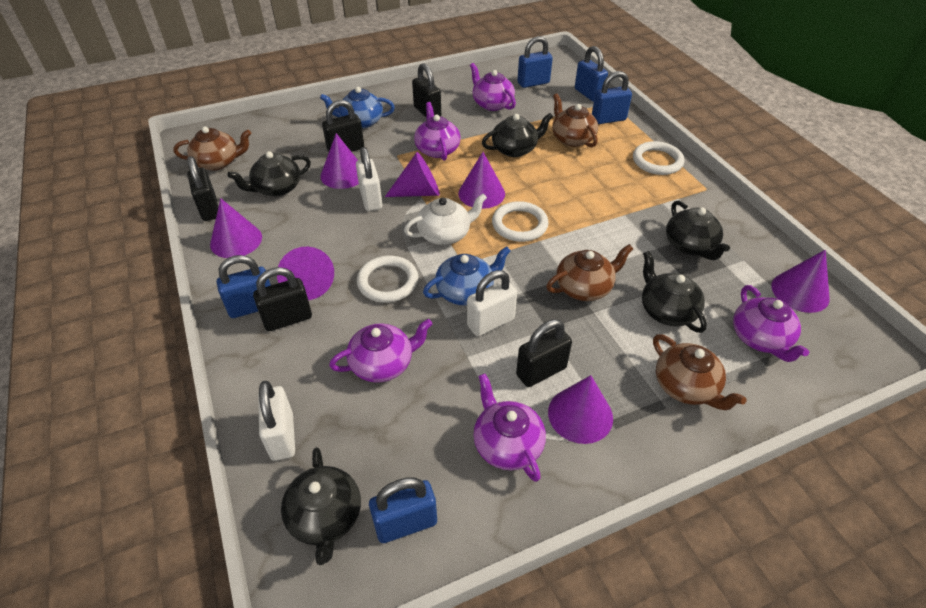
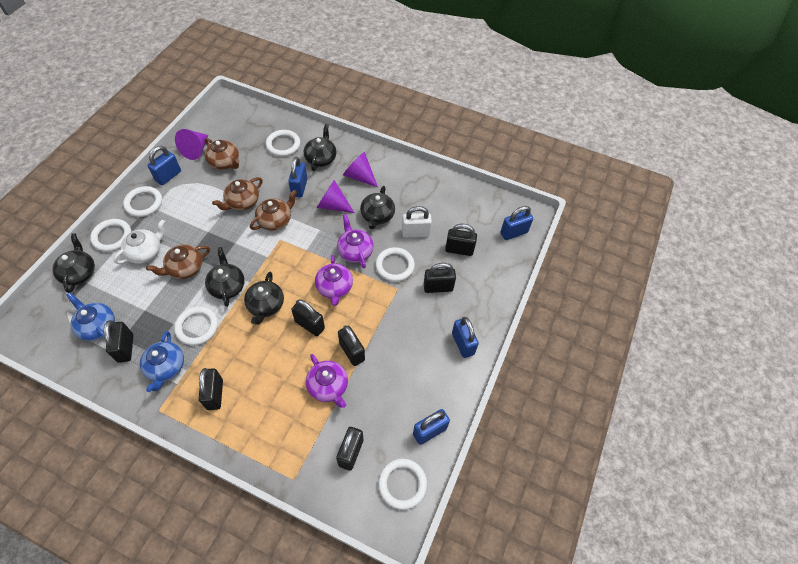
black padlock: [187,156,218,221] [253,267,312,331] [322,100,364,152] [412,63,441,117] [516,319,572,387] = 5 -> [104,320,134,363] [199,368,223,410] [291,299,325,336] [336,427,364,471] [338,326,365,366] [424,263,456,293] [445,224,477,256] = 7
purple cone: [210,198,262,258] [277,247,334,300] [320,133,359,189] [385,152,440,197] [458,152,505,209] [548,375,613,444] [771,250,830,313] = 7 -> [175,129,208,160] [316,180,354,213] [343,152,378,187] = 3
purple teapot: [329,319,432,383] [414,102,461,161] [470,63,516,111] [473,374,546,482] [733,285,809,362] = 5 -> [306,354,348,408] [315,254,353,306] [337,214,374,268] = 3
white padlock: [258,381,295,461] [356,147,382,211] [467,270,517,336] = 3 -> [402,206,432,238] = 1
white ring: [357,256,419,303] [492,201,549,242] [633,141,684,175] = 3 -> [90,219,131,252] [123,186,162,217] [174,306,218,345] [266,130,300,157] [375,247,415,282] [378,459,427,510] = 6

